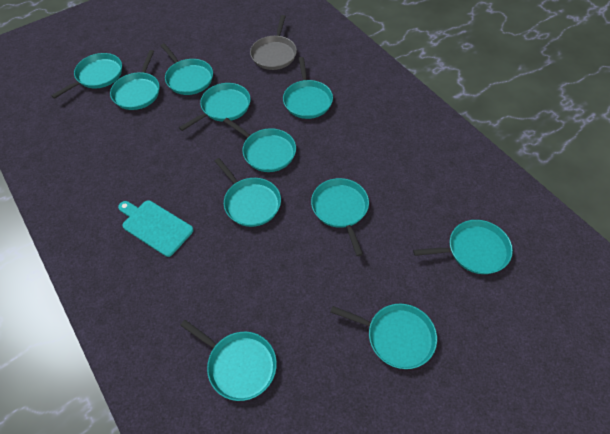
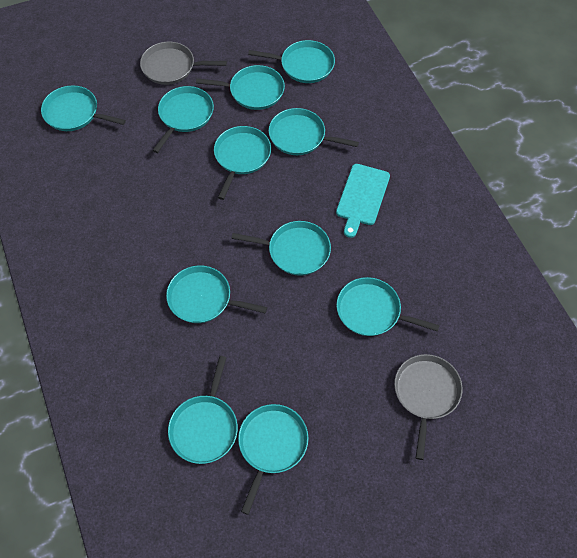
grey pan: [250,15,297,70] = 1 -> [140,42,227,85] [394,354,463,460] = 2

